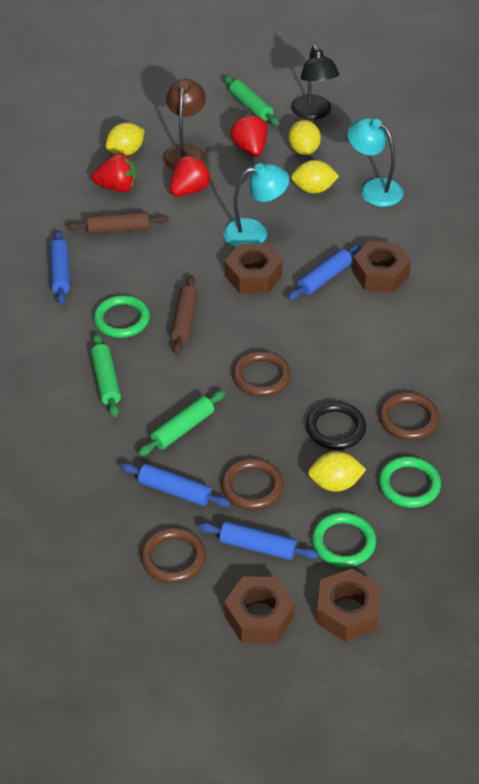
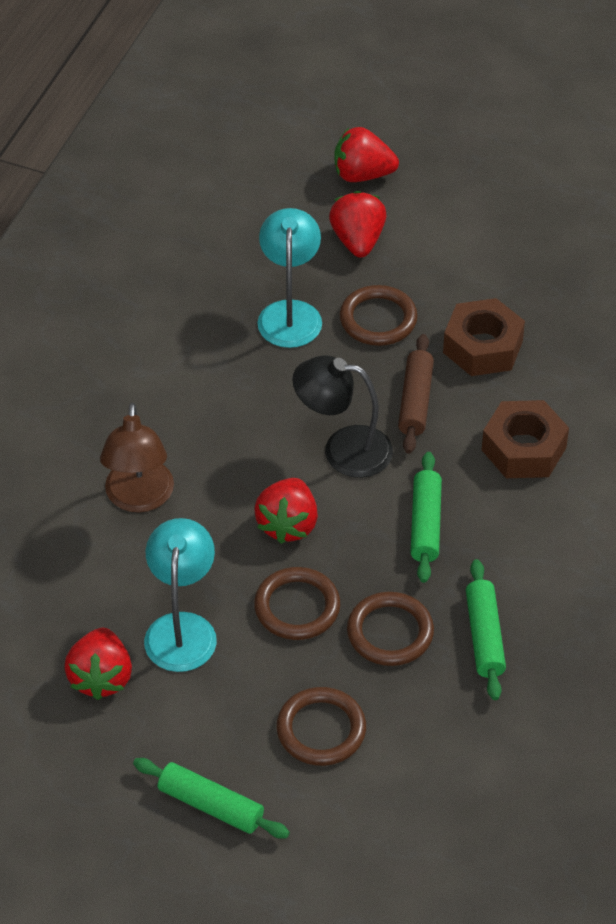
black ring: [306,402,366,450] = 1 -> none = 0
blue rolling pin: [50,230,70,305] [120,463,230,507] [198,521,319,560] [288,245,361,300] = 4 -> none = 0
brown nut: [224,576,295,643] [225,244,282,294] [316,569,381,642] [352,241,411,293] = 4 -> [443,298,525,376] [482,400,569,478] = 2
brown rolling pin: [67,212,169,234] [171,276,198,355] = 2 -> [398,334,434,454] = 1
green ring: [94,295,150,338] [312,512,376,567] [379,456,441,508] = 3 -> none = 0
red strawberry: [92,153,137,192] [170,155,212,197] [230,114,268,157] = 3 -> [64,628,132,700] [254,478,318,544] [329,191,386,258] [334,127,399,182] = 4
yellow lemon: [106,122,145,156] [288,120,321,155] [291,160,339,193] [308,451,366,492] = 4 -> none = 0

